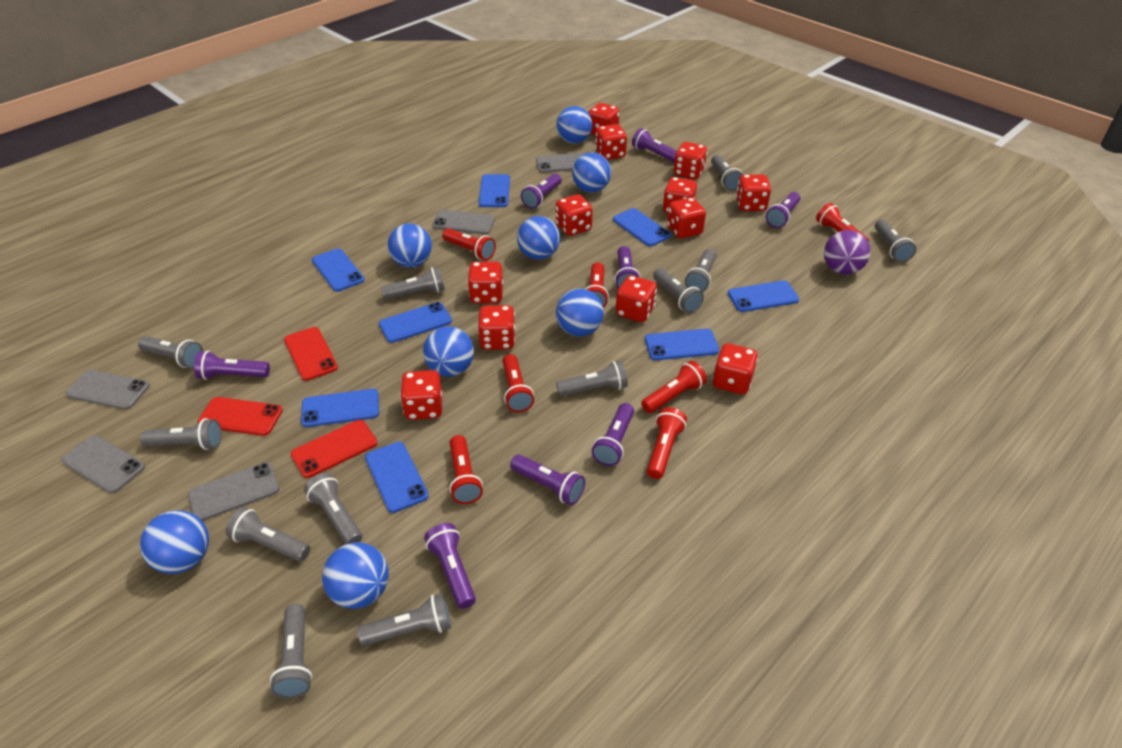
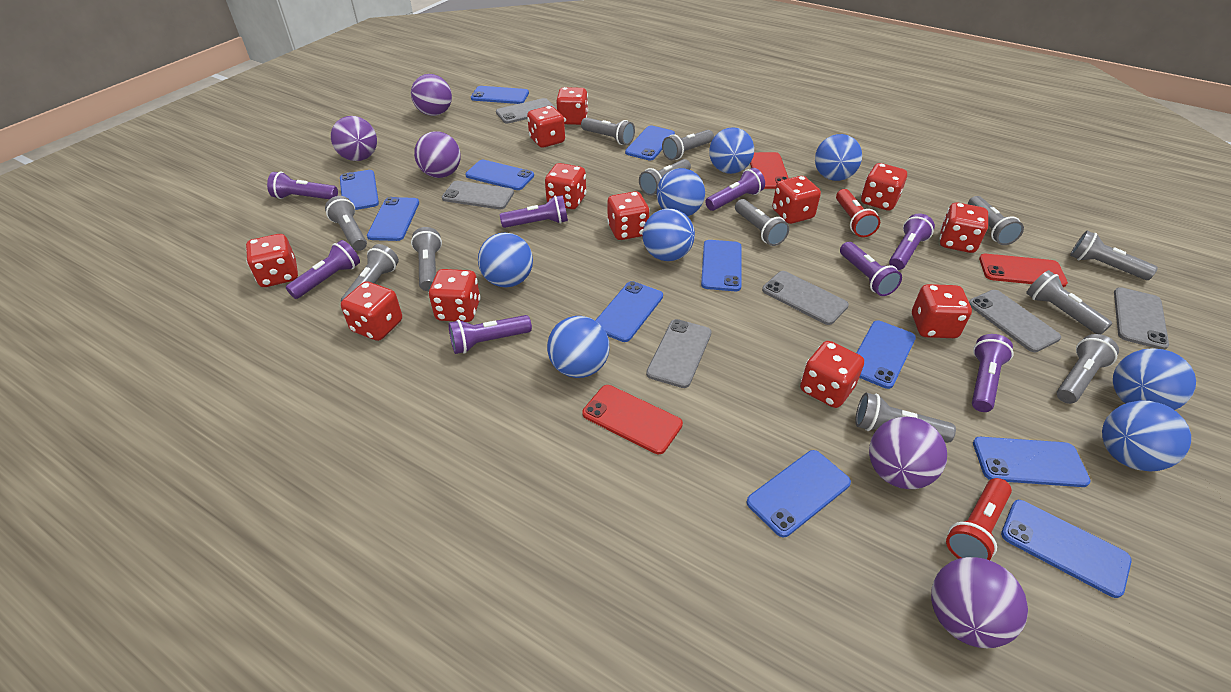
blue phone: [301,389,379,427] [312,248,365,292] [365,442,429,513] [379,302,452,343] [479,174,510,207] [613,208,671,246] [645,329,719,360] [728,280,799,312] = 8 -> [340,170,379,210] [367,197,419,241] [465,160,534,190] [471,86,529,104] [595,281,663,342] [625,126,675,160] [701,240,742,291] [747,450,851,537] [856,321,916,389] [973,437,1091,487] [1001,500,1132,598] = 11
grey phone: [62,435,145,493] [66,370,150,410] [188,462,279,521] [432,210,495,234] [536,153,586,173] = 5 -> [442,181,514,209] [496,98,556,124] [646,319,712,388] [762,271,849,325] [969,290,1061,352] [1114,287,1169,350] = 6
purple ball: [824,230,870,275] = 1 -> [331,116,377,161] [411,74,452,116] [414,131,461,178] [869,417,947,489] [931,557,1028,648] = 5
red flashlight: [442,228,496,261] [449,435,483,504] [502,354,534,412] [585,262,609,308] [641,361,707,413] [647,407,687,479] [816,203,869,242] = 7 -> [836,189,880,237] [946,478,1012,560] = 2

